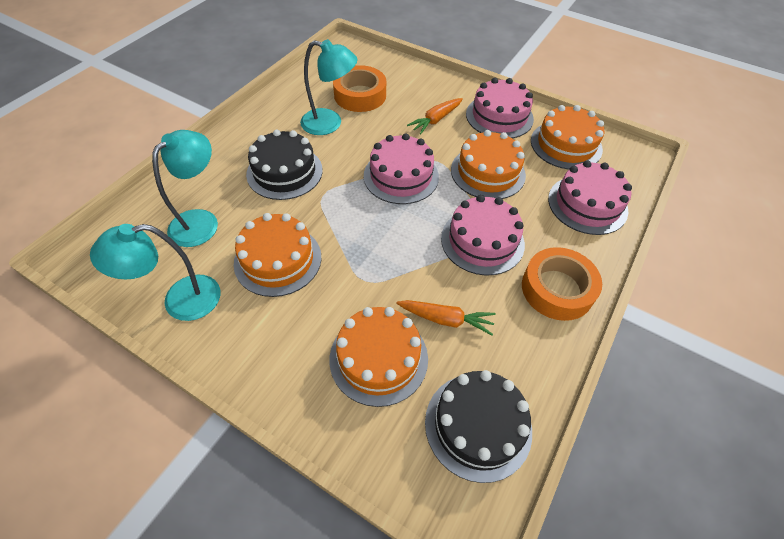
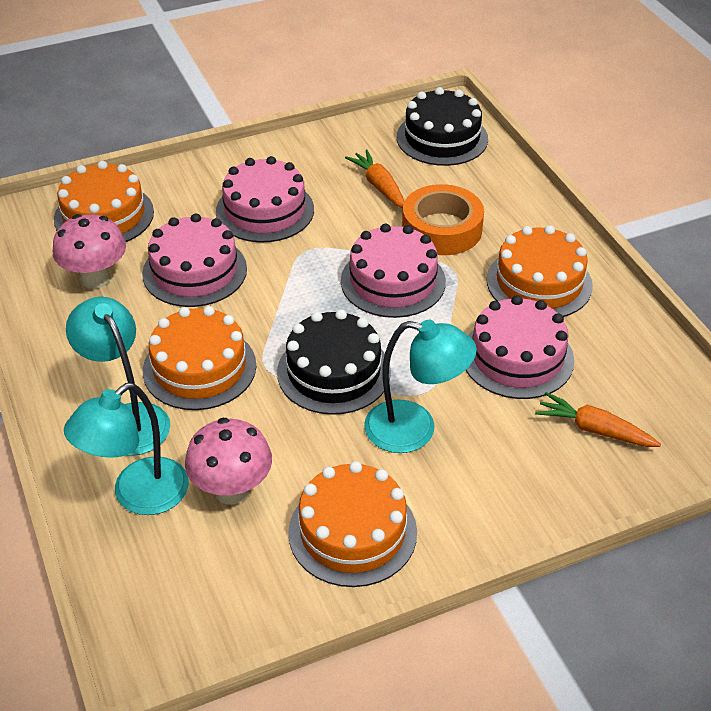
orange tape: [333,65,386,112] [522,247,602,321] = 2 -> [402,184,484,255] = 1
pink mushroom: none = 0 -> [53,214,126,289] [185,418,272,505] = 2

